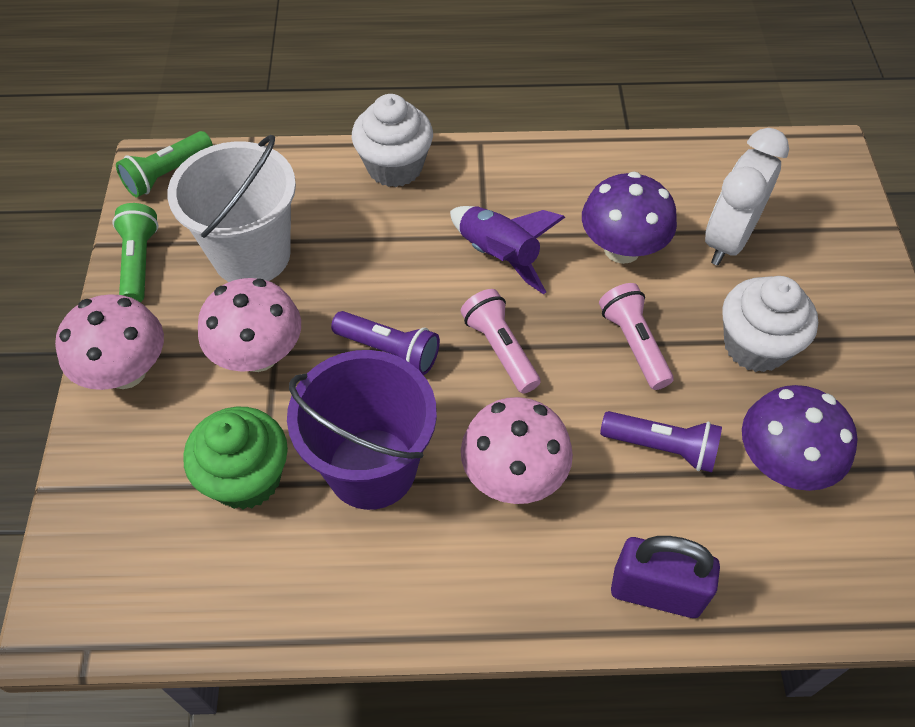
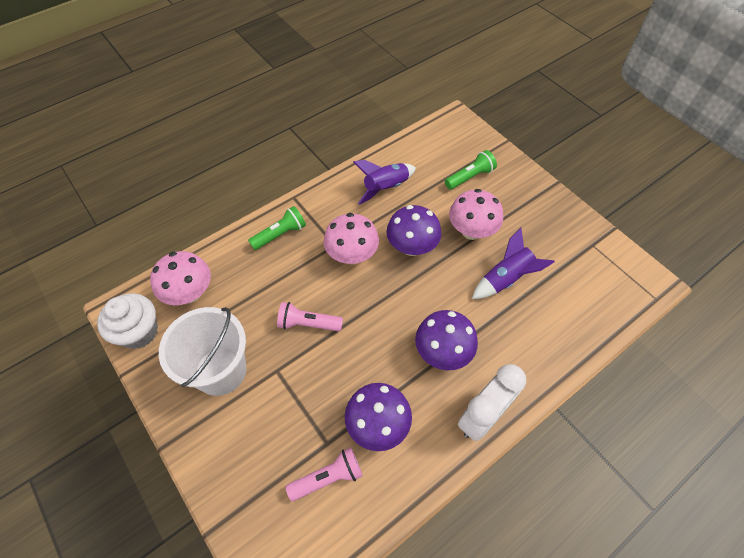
green cupcake: [183,407,288,509] = 1 -> none = 0
purple bucket: [287,350,437,510] = 1 -> none = 0
purple flashlight: [331,311,440,375] [600,411,722,472] = 2 -> none = 0
purple mushroom: [582,171,677,264] [742,385,857,491] = 2 -> [345,383,412,451] [386,205,441,256] [415,310,478,370] = 3
purple padlock: [611,536,720,618] = 1 -> none = 0
purple rocket: [450,206,565,294] = 1 -> [353,160,416,205] [472,227,555,299] = 2
white cupcake: [352,94,433,187] [722,276,818,372] = 2 -> [97,293,158,349] = 1

